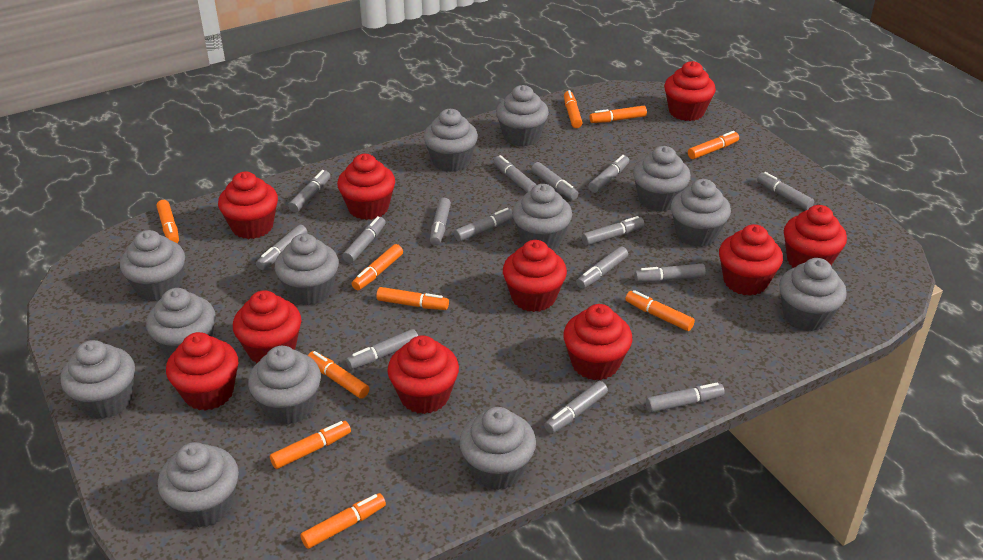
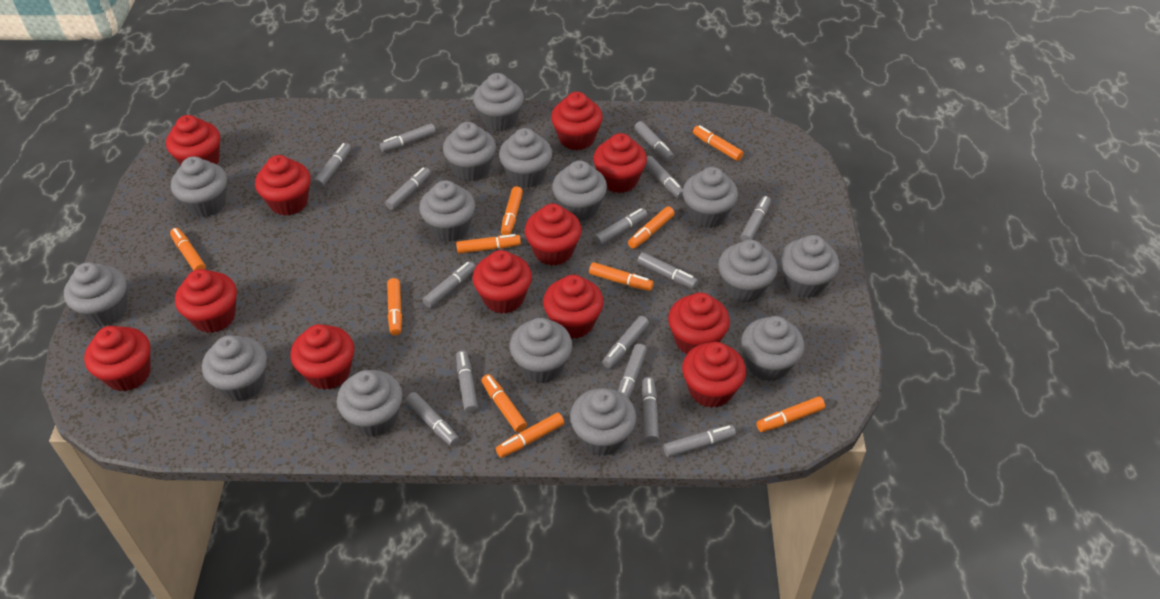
grey cupcake: [61,340,135,419] [120,230,185,302] [146,288,216,359] [158,442,239,528] [248,346,321,425] [275,234,339,305] [423,109,478,172] [459,407,536,490] [496,85,549,147] [512,184,572,249] [633,146,691,212] [671,179,731,247] [779,258,847,331] = 13 -> [64,262,128,326] [171,156,227,217] [202,335,267,401] [337,370,402,437] [419,180,475,242] [443,122,496,181] [473,73,524,131] [499,128,552,188] [510,318,572,383] [552,161,607,221] [570,388,636,456] [683,167,738,228] [718,240,777,303] [741,316,804,381] [780,235,839,298] = 15
red cupcake: [166,332,238,411] [218,171,278,239] [233,290,301,363] [337,154,395,220] [388,335,459,414] [503,240,567,312] [563,304,632,380] [664,61,716,121] [719,224,783,296] [784,205,847,268] = 10 -> [84,326,151,391] [166,115,220,165] [175,269,237,333] [255,155,310,216] [290,324,354,390] [472,250,532,314] [525,204,582,266] [543,275,604,339] [551,92,603,150] [593,133,647,193] [668,292,730,355] [682,342,746,408] = 12

